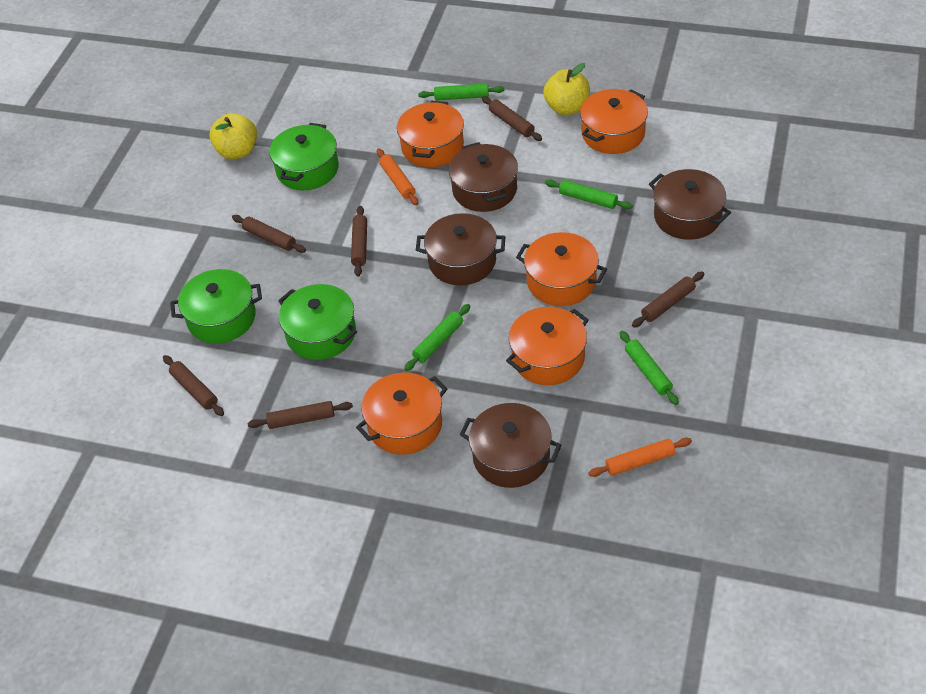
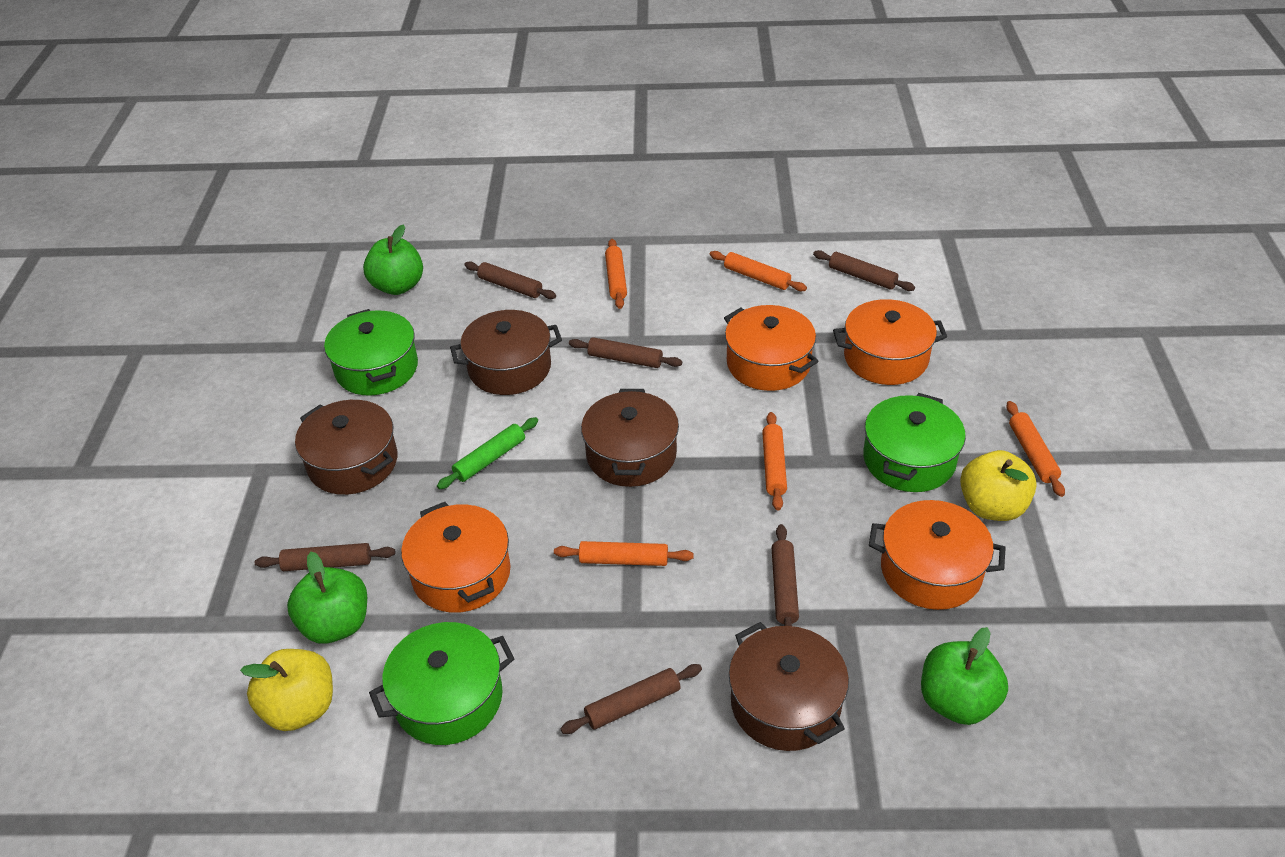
green apple: none = 0 -> [287,552,367,644] [363,224,423,295] [921,627,1008,725] = 3
green rolling pin: [404,304,470,371] [418,83,504,101] [545,180,633,209] [620,331,679,405] = 4 -> [437,417,538,489] = 1
orange pot: [356,373,447,455] [397,101,464,167] [506,307,589,385] [516,232,607,306] [580,89,648,154] = 5 -> [401,502,511,613] [724,305,818,391] [833,299,947,385] [869,500,1006,610] = 4
orange rolling pin: [377,149,418,205] [588,438,692,477] = 2 -> [554,541,694,566] [605,239,627,309] [710,251,807,291] [762,412,787,511] [1006,401,1065,497] = 5

